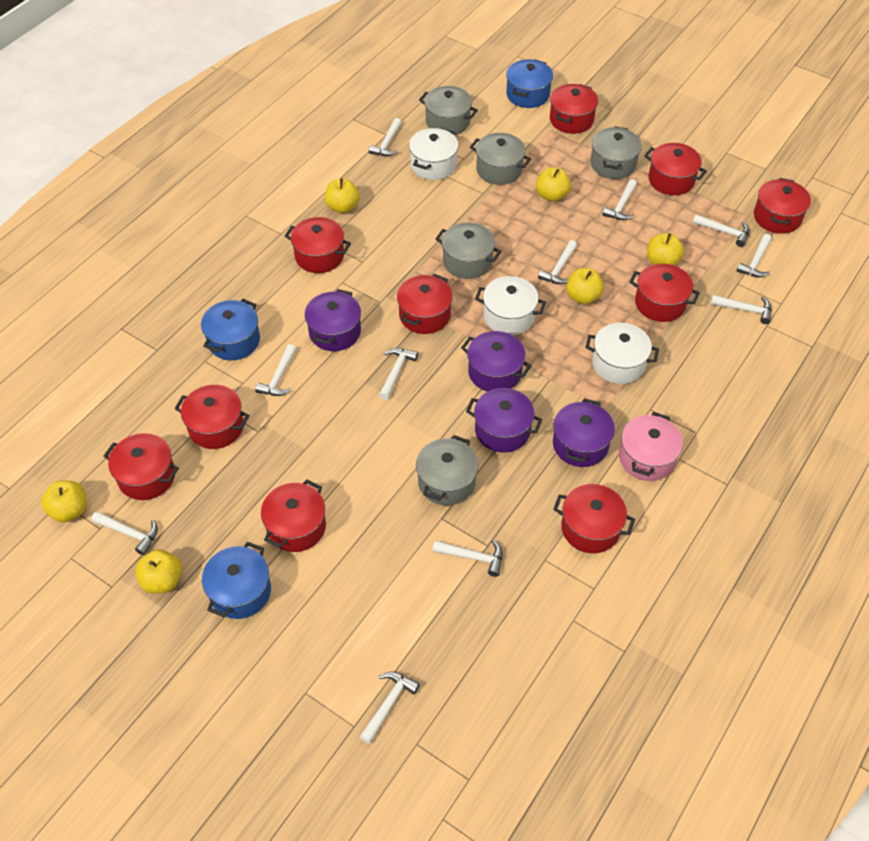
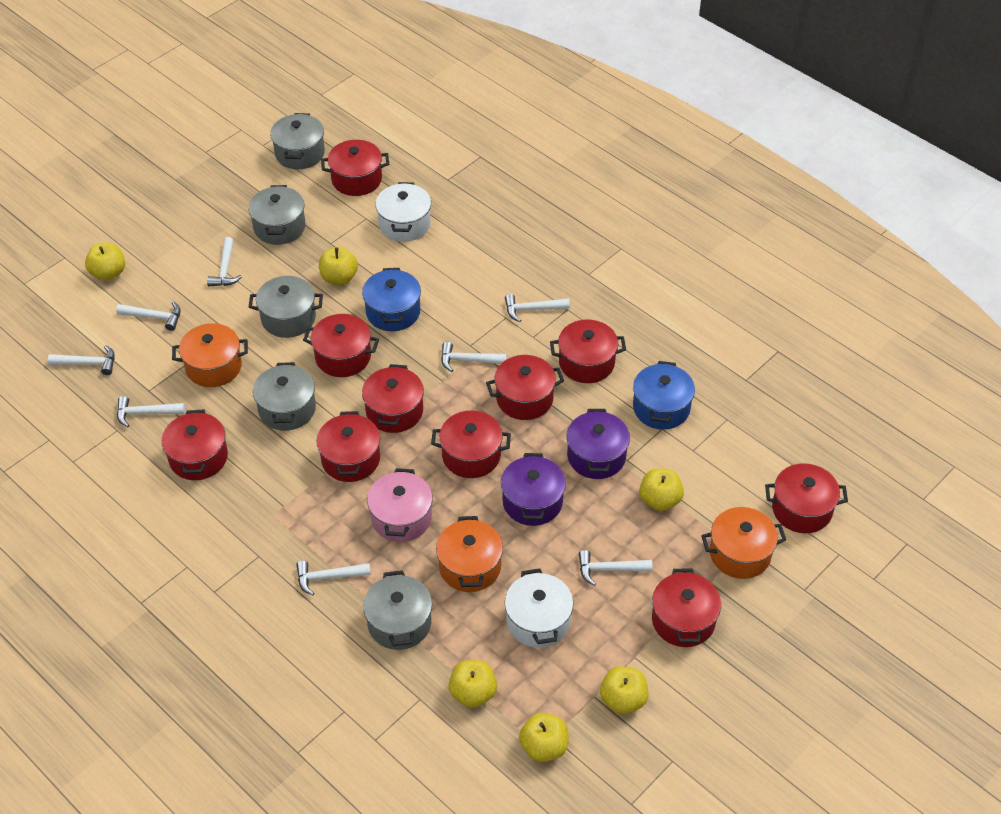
blue pot: [201,299,260,360] [202,542,271,619] [506,59,553,108] = 3 -> [362,268,421,331] [633,361,695,430] = 2
orange pot: none = 0 -> [172,323,248,387] [436,516,503,592] [701,507,786,579] = 3
purple pot: [305,289,361,351] [461,331,532,392] [466,388,542,453] [553,398,615,467] = 4 -> [501,453,566,526] [566,409,630,479] = 2
white hammer: [91,511,158,555] [255,344,296,396] [360,672,420,744] [368,118,402,156] [379,348,418,400] [433,540,503,577] [538,240,577,284] [602,179,637,220] [693,215,750,247] [711,295,772,324] [737,234,772,277] = 11 -> [48,345,115,375] [116,301,181,331] [117,396,185,427] [207,237,242,286] [296,560,371,596] [441,342,506,372] [505,294,570,322] [579,550,652,586] = 8
white pot: [409,128,459,180] [475,276,546,335] [585,323,659,384] = 3 -> [376,182,431,242] [505,568,574,648] = 2

